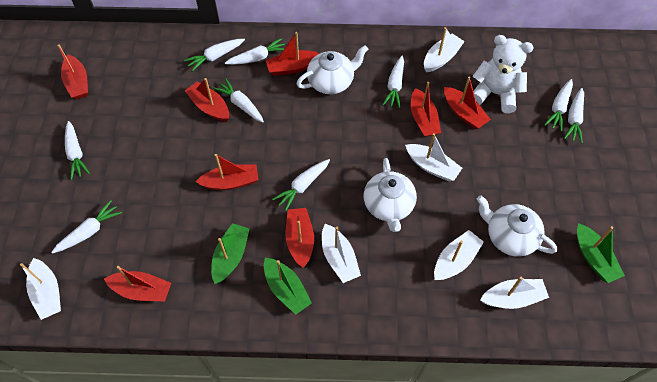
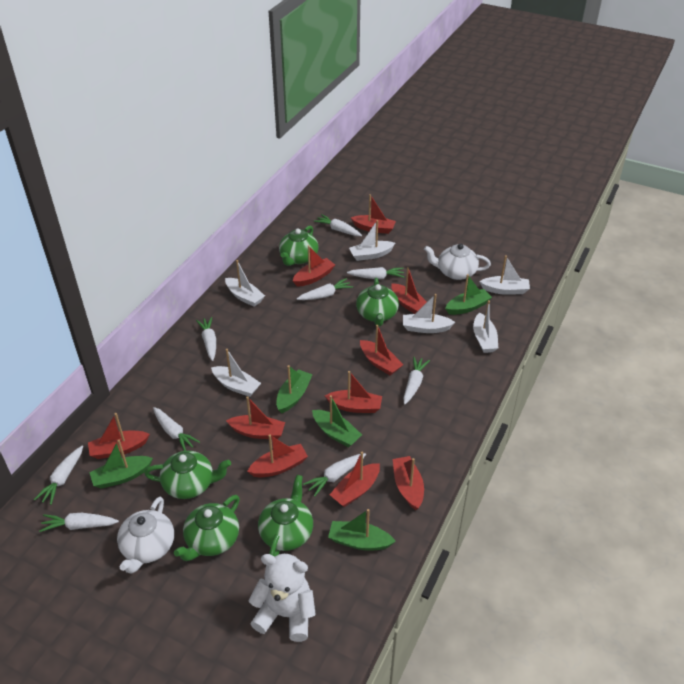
green boat: [211,223,249,284] [264,258,312,315] [577,223,625,283] = 3 -> [89,440,153,489] [276,365,313,413] [312,395,362,447] [328,509,396,551] [445,274,492,315] = 5
green teapot: none = 0 -> [144,451,231,499] [174,495,240,561] [258,475,313,557] [279,225,319,266] [356,278,399,326] = 5
red boat: [57,44,88,99] [104,266,171,301] [185,78,229,122] [196,154,259,190] [266,32,320,76] [286,208,314,268] [411,82,441,137] [444,77,491,129] = 8 -> [88,413,150,459] [226,396,285,439] [247,434,308,477] [293,245,335,287] [325,371,382,413] [330,452,380,507] [350,194,396,234] [360,325,403,375] [391,267,427,314] [393,456,424,510] = 10
white teapot: [297,45,368,94] [364,158,417,232] [477,195,557,257] = 3 -> [117,497,174,574] [424,243,491,280] = 2

